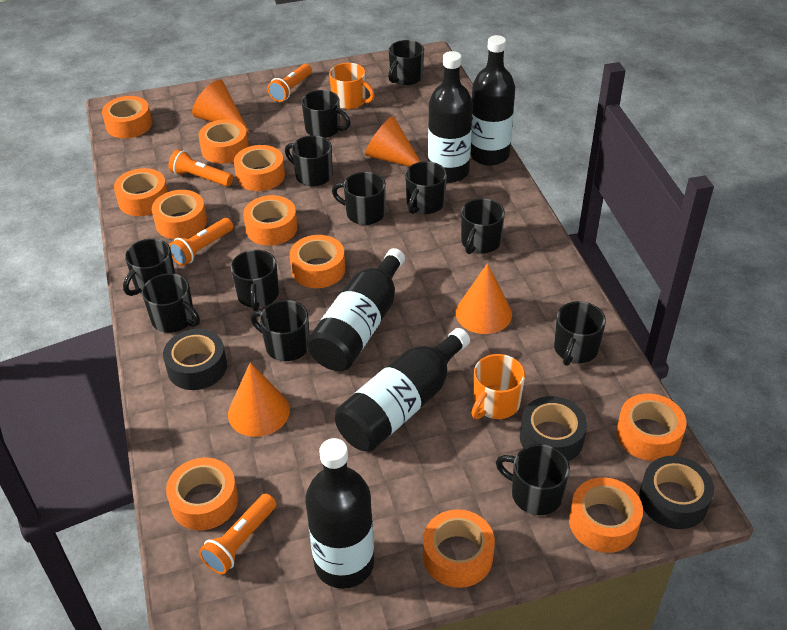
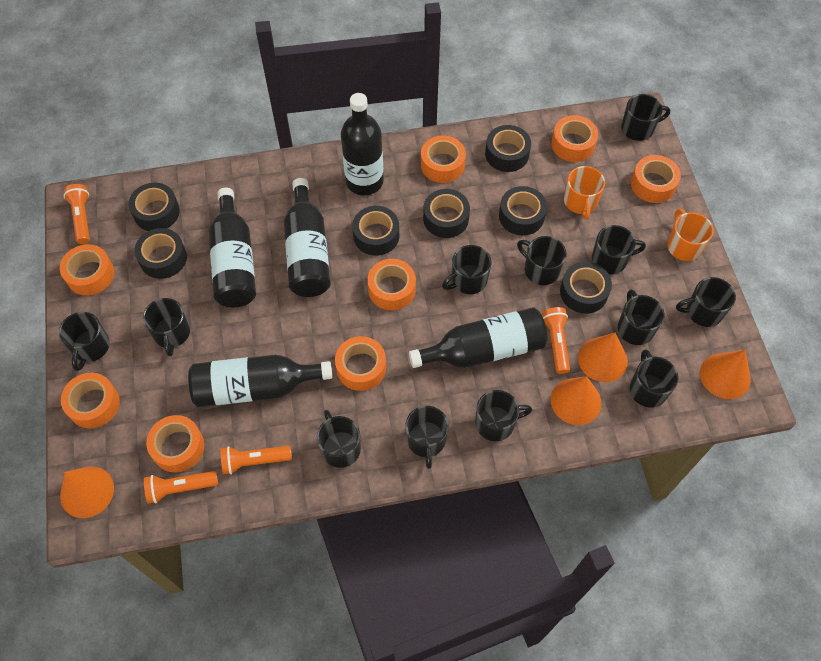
black tape: [163,329,227,390] [520,396,587,461] [639,456,714,529] = 3 -> [128,183,180,231] [134,228,187,279] [352,206,399,256] [423,189,470,238] [485,125,531,172] [499,186,547,235] [560,262,612,314] = 7
orange tape: [102,96,152,138] [114,168,168,216] [152,190,207,239] [166,458,238,530] [199,119,249,164] [234,145,285,191] [243,195,297,246] [290,235,345,288] [423,509,495,588] [569,477,643,553] [616,393,686,461] = 11 -> [60,244,114,296] [61,373,120,428] [146,415,205,473] [335,336,386,391] [367,259,416,310] [421,135,466,183] [551,115,598,162] [631,155,681,203] = 8

